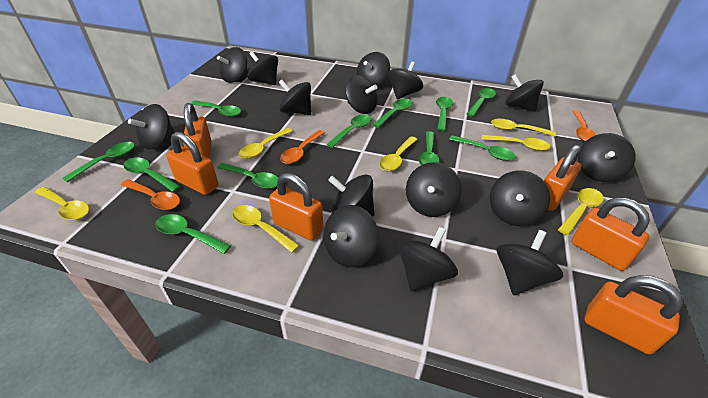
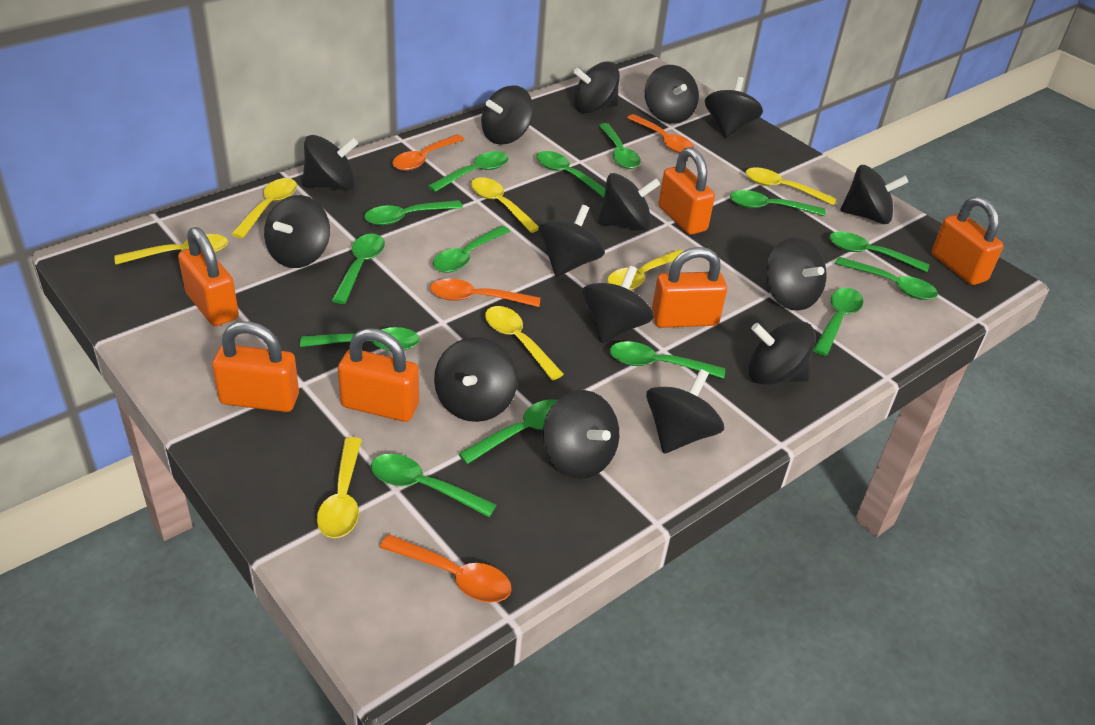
green spoon: [63,142,135,182] [123,158,181,192] [155,214,231,254] [191,100,241,117] [217,163,278,189] [326,114,371,148] [372,99,413,128] [419,131,439,165] [436,97,453,131] [449,135,516,161] [467,88,496,117] = 11 -> [300,327,420,351] [331,234,385,304] [364,200,463,225] [371,454,496,517] [428,151,509,192] [433,225,510,273] [458,399,557,464] [536,151,605,198] [598,123,641,169] [610,341,725,379] [730,190,826,216] [813,288,863,356] [829,231,929,272] [835,257,938,300] = 14
orange spoon: [121,179,180,210] [280,130,325,164] [572,110,596,142] = 3 -> [379,534,512,603] [392,134,465,171] [430,279,540,307] [627,114,694,153] = 4

